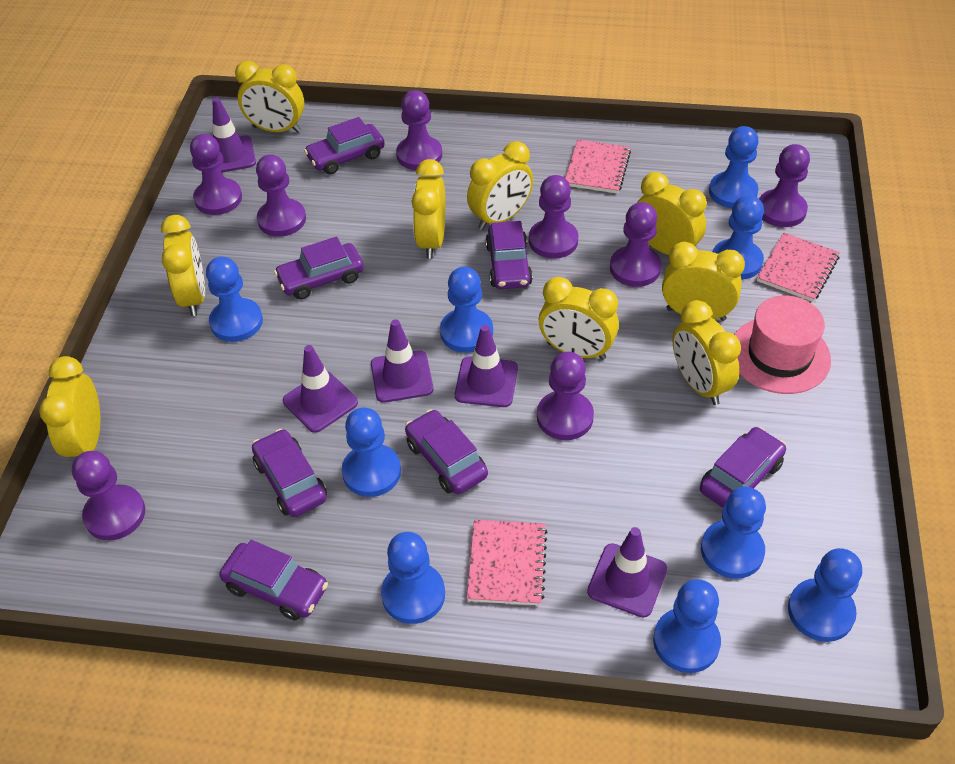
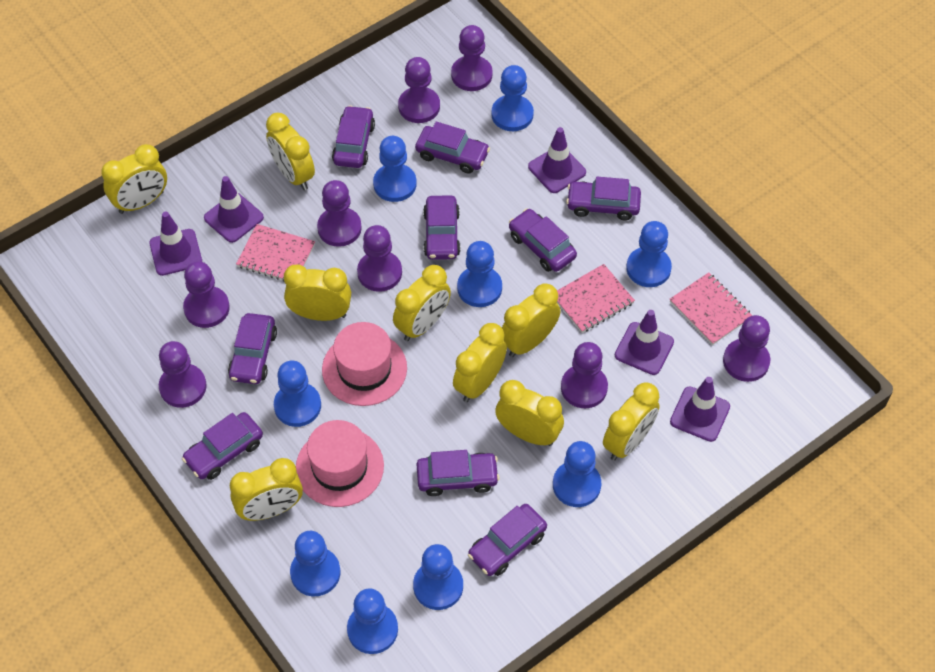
pink hat: [734,296,831,394] = 1 -> [296,420,384,507] [322,322,407,406] = 2
purple car: [219,540,328,621] [252,429,327,517] [274,237,364,300] [304,117,385,174] [405,409,488,494] [485,221,533,289] [700,427,786,508] = 7 -> [182,412,263,480] [228,313,277,384] [332,105,375,168] [415,122,490,174] [416,450,500,496] [423,195,460,260] [468,504,547,576] [509,209,577,272] [566,177,641,221] = 9

